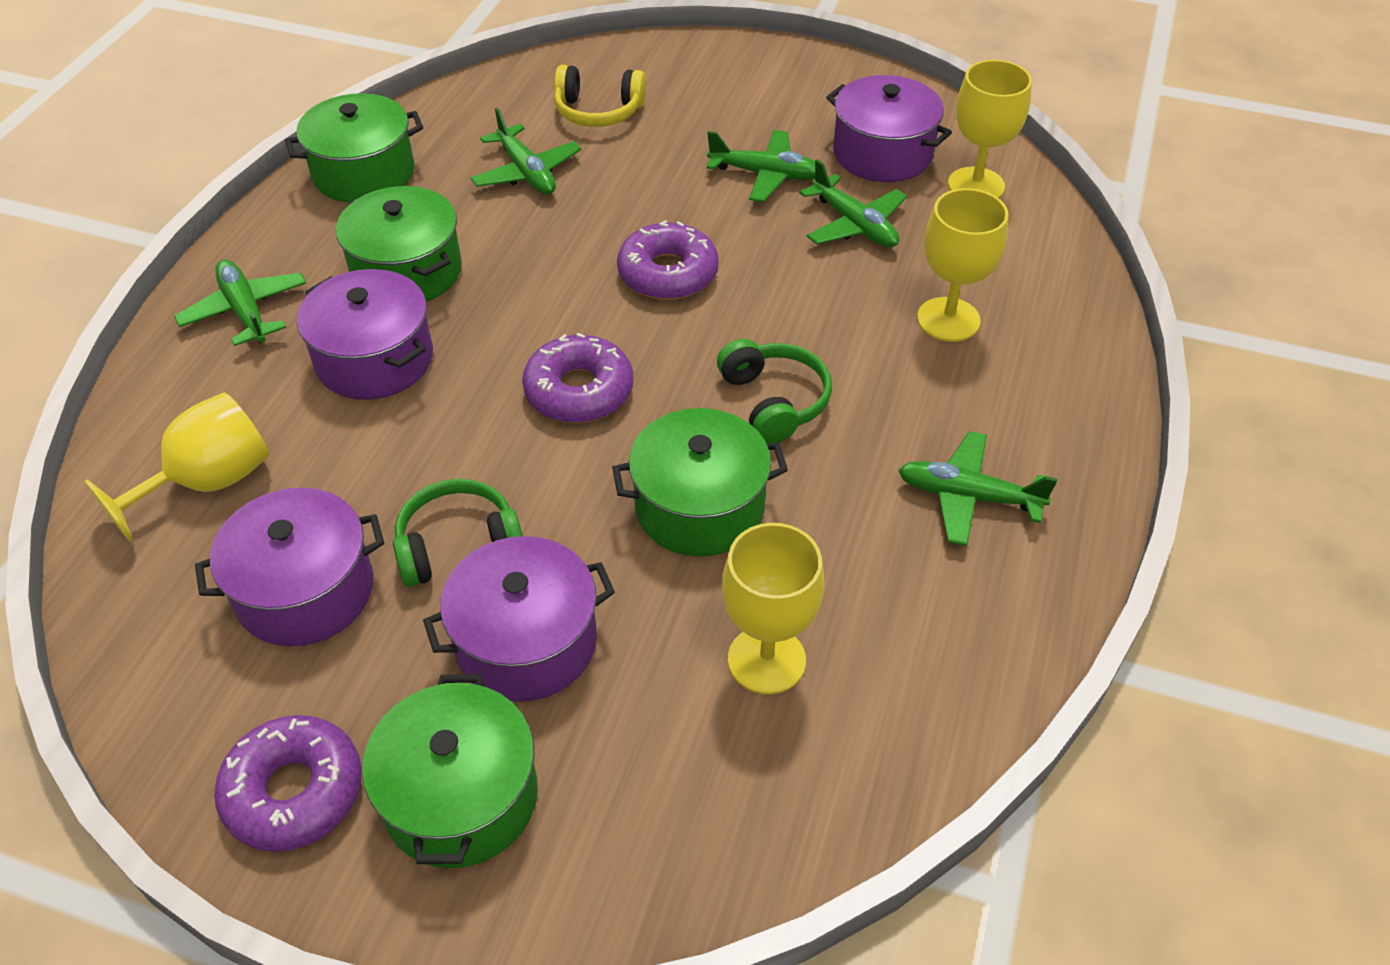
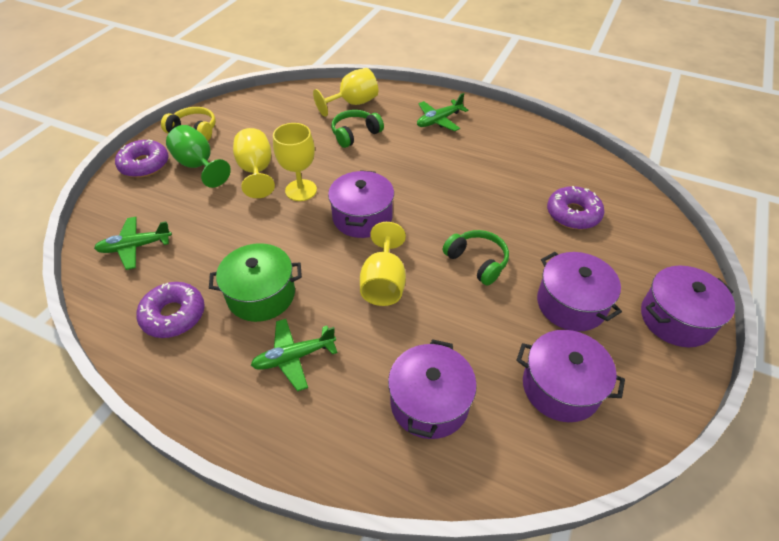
green goblet: none = 0 -> [166,125,231,188] = 1
green plane: [174,259,306,346] [470,108,582,195] [707,130,815,202] [800,159,907,248] [898,431,1057,546] = 5 -> [94,217,172,270] [251,319,338,392] [417,93,468,131] = 3
green pot: [285,93,423,202] [336,186,462,302] [362,674,538,868] [612,408,788,557] = 4 -> [209,243,302,322] = 1
purple pot: [195,488,384,646] [297,269,433,400] [423,536,615,702] [826,75,952,182] = 4 -> [328,170,394,238] [388,339,477,439] [516,330,625,422] [537,252,622,332] [641,266,735,347] = 5

